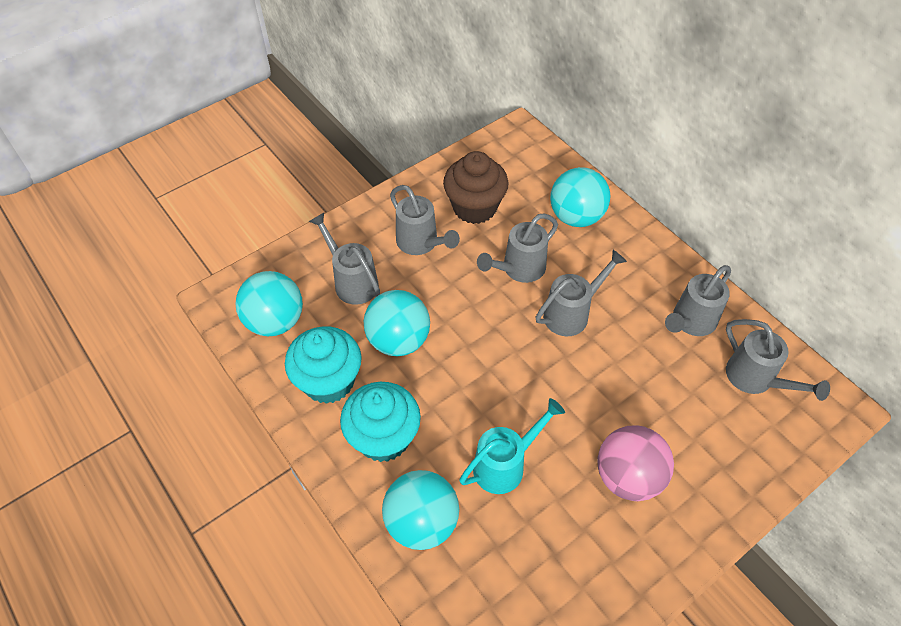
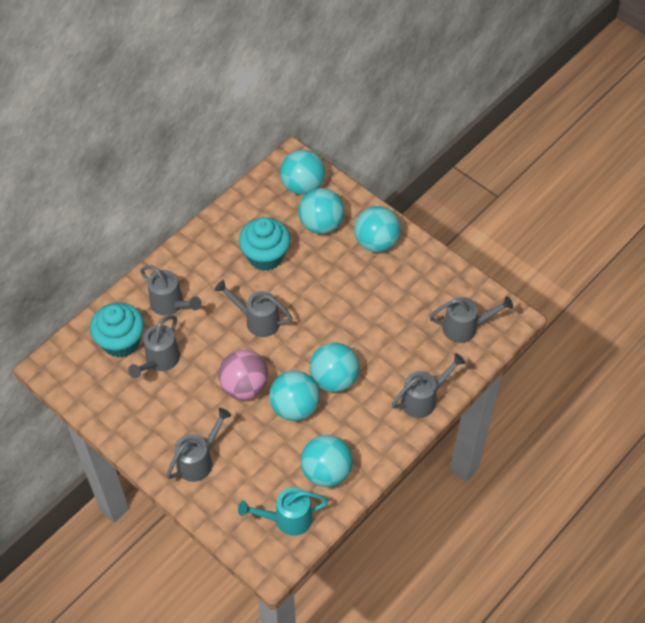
brown cupcake: [443,151,509,224] = 1 -> none = 0
turquoise ball: [235,271,303,336] [364,290,430,356] [382,470,459,550] [550,167,610,227] = 4 -> [269,370,320,421] [280,150,325,195] [298,188,344,234] [301,435,353,487] [310,342,359,392] [354,206,401,252] = 6

